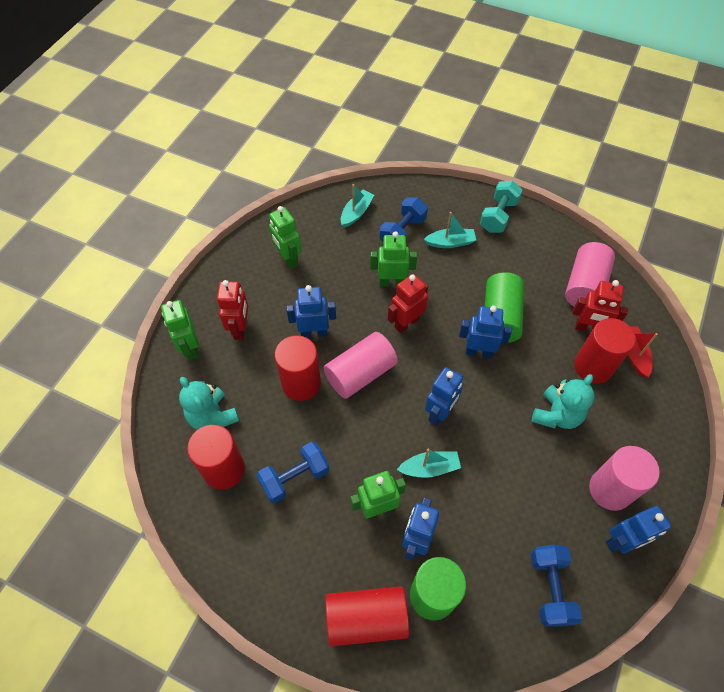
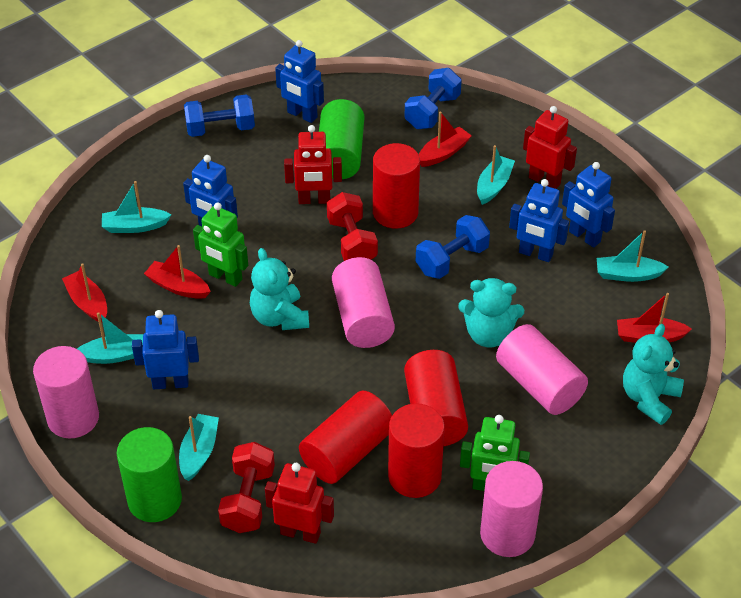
green robot: [161,300,199,360] [269,206,301,269] [350,471,406,519] [370,231,417,287] = 4 -> [193,202,248,287] [460,415,530,491] = 2
pink cylinder: [324,332,398,399] [565,242,615,306] [589,446,660,511] = 3 -> [33,346,99,439] [332,257,395,348] [480,461,543,557] [496,324,588,415] = 4
red boat: [628,326,658,377] = 1 -> [62,263,107,323] [144,245,211,299] [419,112,472,167] [617,293,692,343] = 4
red dumbbell: none = 0 -> [218,442,275,533] [327,192,378,261] = 2
turquoise boat: [341,184,374,228] [397,448,461,478] [424,212,476,248] = 3 -> [77,312,144,364] [102,181,172,233] [179,414,219,481] [477,145,515,205] [597,230,669,282] = 5
turquoise dumbbell: [480,181,523,233] = 1 -> none = 0
turquoise teddy bear: [179,377,239,430] [532,374,595,429] = 2 -> [250,248,309,330] [458,278,524,347] [623,324,684,425] = 3

